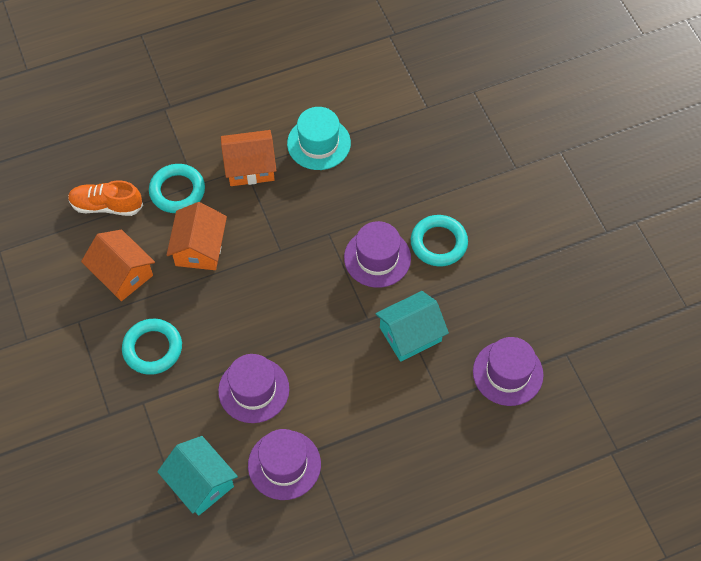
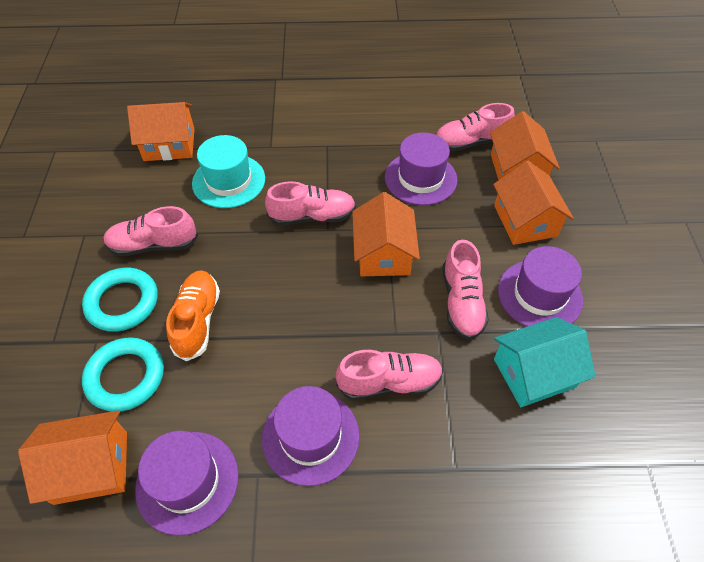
orange house: [81,230,155,301] [166,202,227,270] [221,130,277,186] = 3 -> [18,410,127,505] [127,102,194,161] [352,192,420,276] [490,111,560,180] [493,161,574,245] = 5
pink shoe: none = 0 -> [103,206,198,256] [265,181,356,226] [336,350,443,400] [435,103,515,151] [442,240,489,340] = 5
turquoise house: [157,436,238,516] [375,291,449,362] = 2 -> [494,317,595,407] = 1
turquoise ring: [122,319,182,375] [149,164,205,213] [411,215,468,267] = 3 -> [82,268,158,332] [82,337,164,411] = 2

